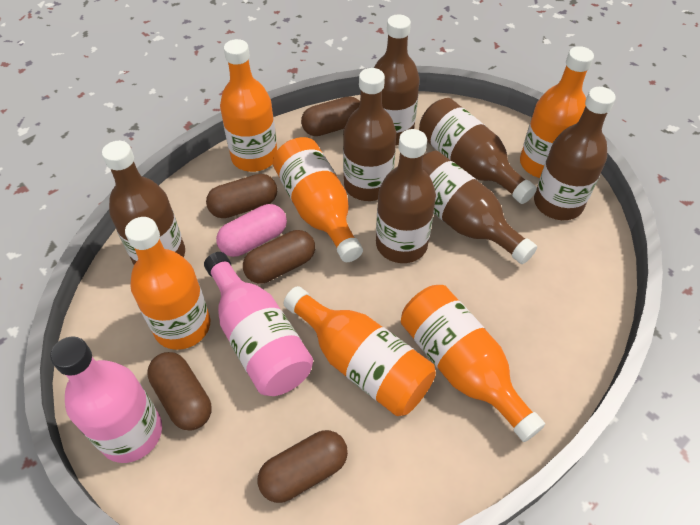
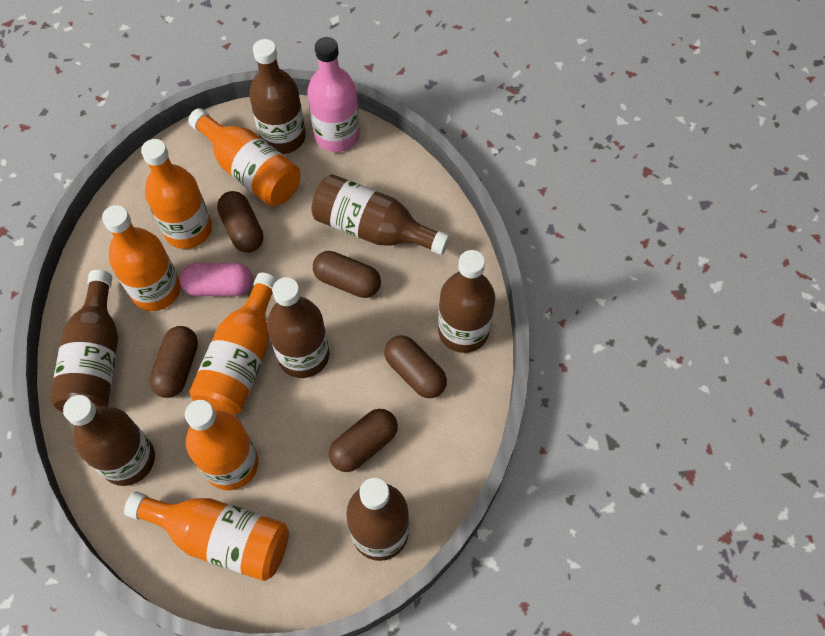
pink bottle: [50,336,162,463] [204,252,313,396] = 2 -> [307,37,360,152] = 1

